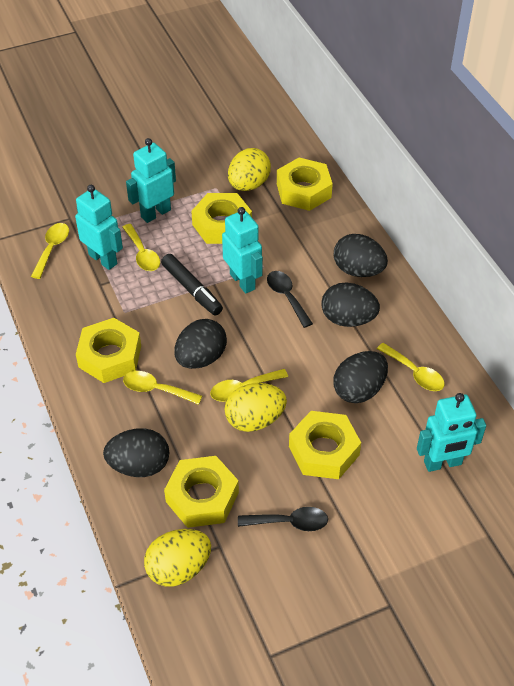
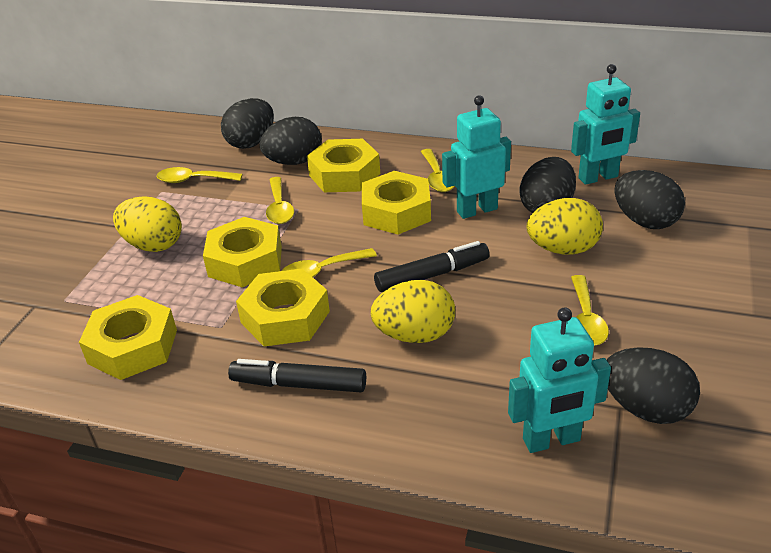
black marker: [161,254,223,316] = 1 -> [228,359,366,392] [374,241,490,292] = 2
black spoon: [238,507,328,531] [267,271,313,328] = 2 -> none = 0
turquoise robot: [75,185,123,270] [126,138,176,223] [222,207,263,294] [417,393,486,472] = 4 -> [442,95,511,219] [508,307,611,453] [571,64,640,185] = 3

